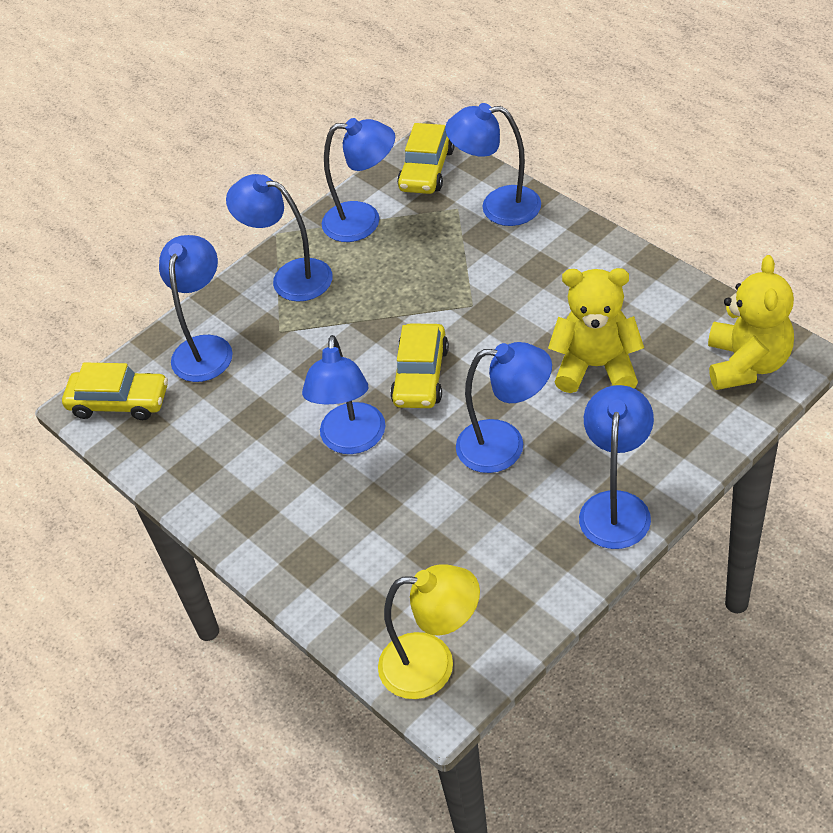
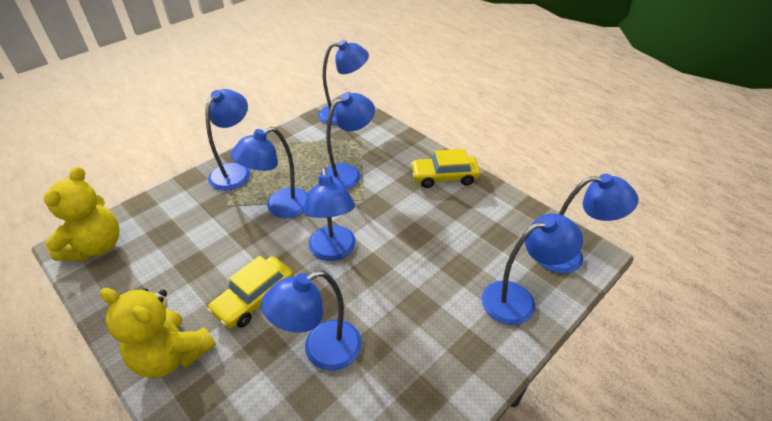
blue lamp: [159,235,233,382] [226,174,333,302] [302,335,385,454] [322,118,395,242] [445,103,541,226] [456,342,552,473] [579,385,654,549] = 7 -> [205,89,250,191] [231,127,308,218] [261,270,362,371] [303,167,356,261] [318,40,369,125] [320,93,375,190] [482,214,583,325] [538,174,638,274] = 8
yellow car: [62,363,168,420] [390,323,449,408] [397,123,455,194] = 3 -> [207,256,294,329] [410,149,480,188] = 2
yellow lamp: [378,564,480,699] = 1 -> none = 0

